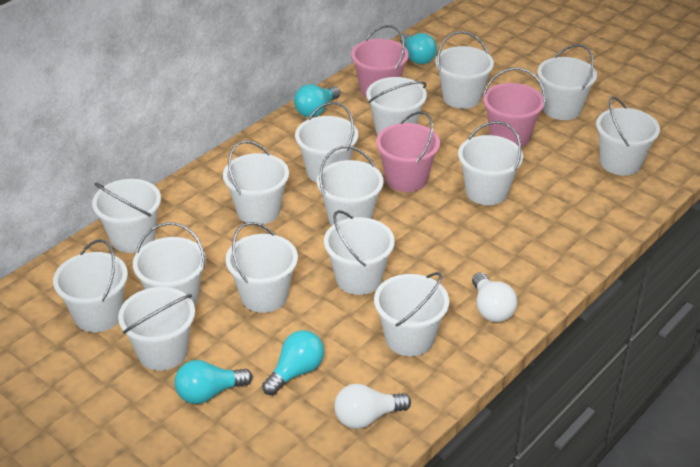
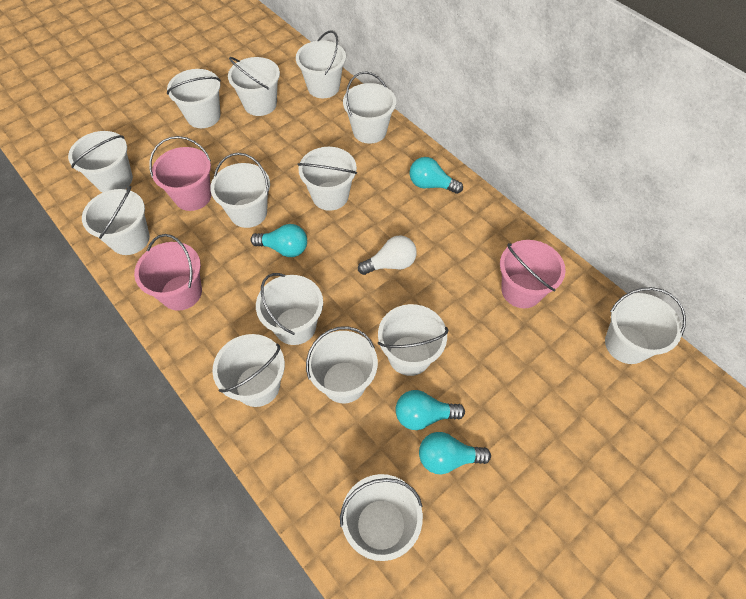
white bucket: [53,239,128,332] [92,179,161,253] [118,287,195,371] [133,222,206,306] [223,141,289,225] [226,222,298,313] [295,102,358,183] [317,146,384,226] [324,210,395,295] [366,77,427,135] [374,272,449,356] [435,31,494,109] [458,121,523,205] [537,44,597,120] [596,97,660,176] = 15 -> [68,131,133,192] [82,186,150,255] [167,69,221,128] [210,153,270,228] [212,334,285,407] [228,57,280,116] [256,273,323,345] [296,31,346,98] [297,147,357,211] [306,326,378,403] [340,474,423,561] [343,71,396,144] [378,304,448,376] [605,287,686,364] = 14
white light bulb: [334,384,411,429] [472,272,518,322] = 2 -> [358,235,417,275] = 1

